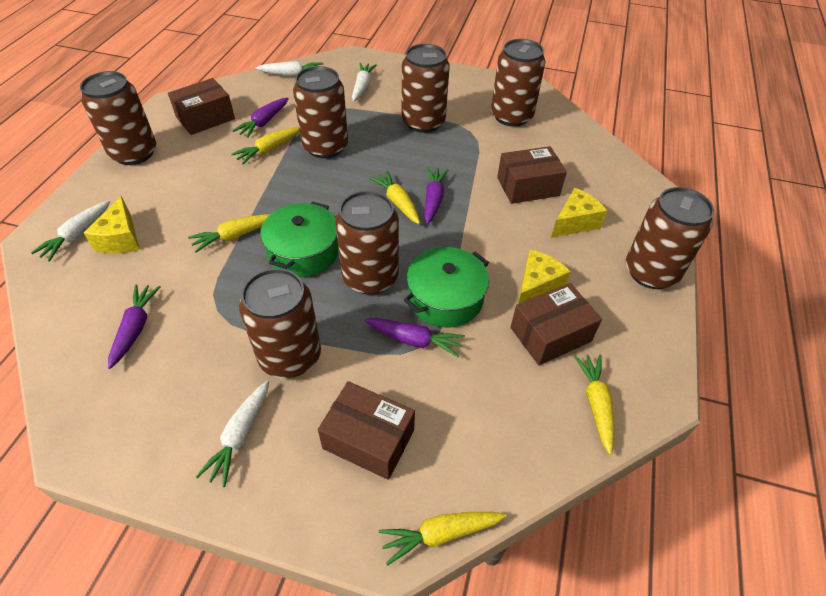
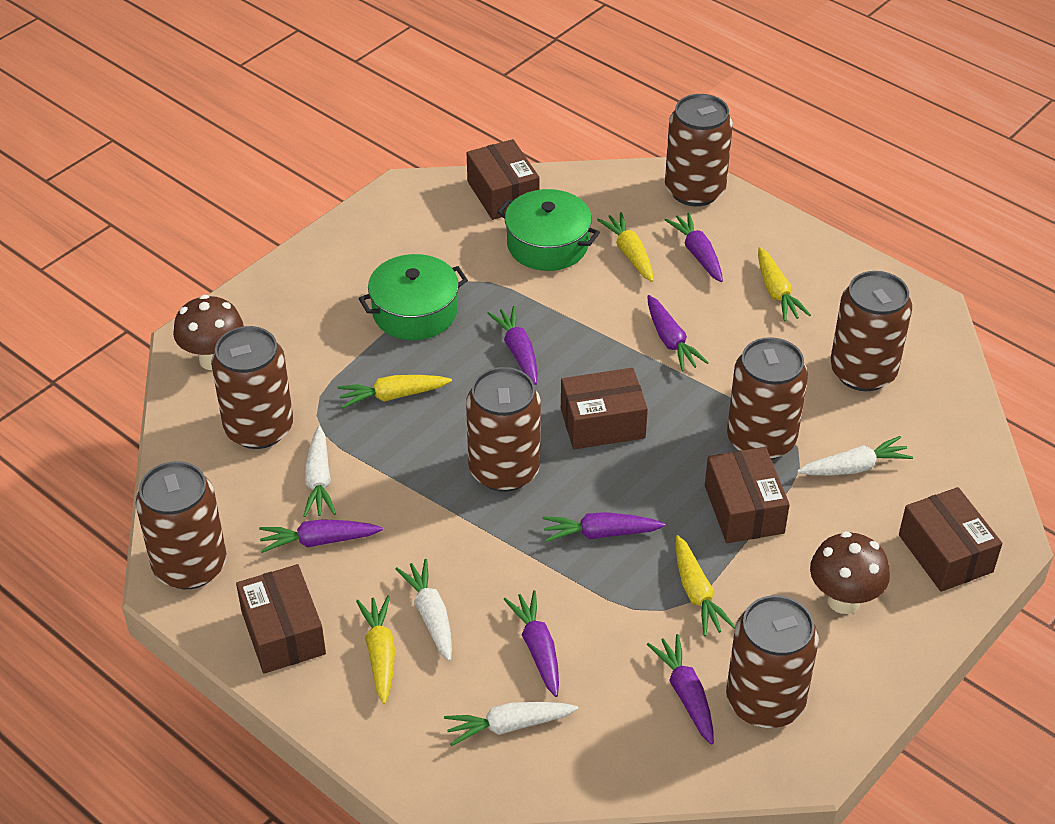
brown box: [168,78,235,135] [318,381,415,480] [497,146,567,204] [510,283,602,365] = 4 -> [236,564,326,674] [467,139,539,220] [561,368,648,449] [705,447,790,543] [899,487,1002,592] = 5
brown mushroom: none = 0 -> [173,295,244,370] [810,531,890,614] = 2
purple carrot: [108,284,161,369] [232,98,289,138] [364,318,465,357] [424,167,448,224] = 4 -> [259,519,383,553] [487,306,538,385] [503,590,559,697] [543,512,665,542] [647,295,709,372] [647,634,714,745] [665,212,723,282] = 7
yellow cheese: [84,196,140,254] [518,250,571,304] [551,188,607,238] = 3 -> none = 0

